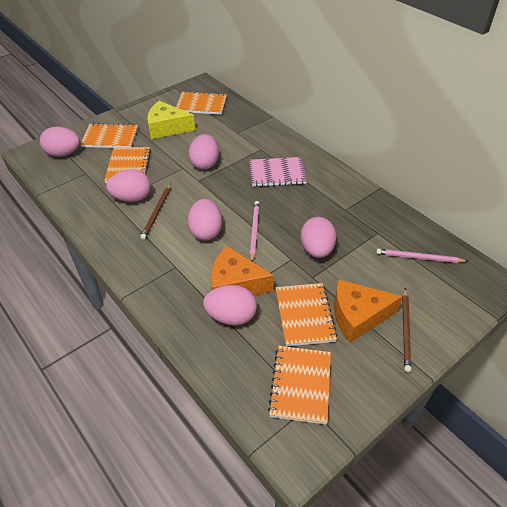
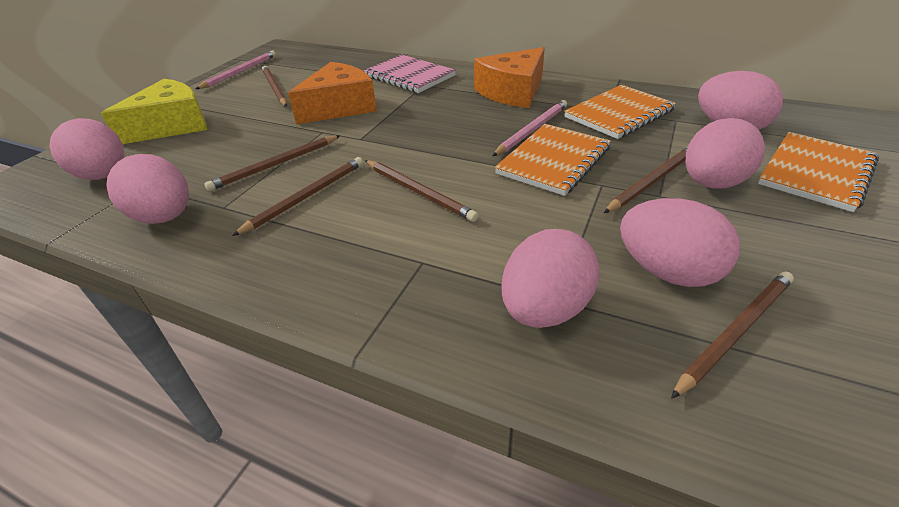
brown pencil: [140,184,171,240] [402,288,411,372] = 2 -> [204,135,340,191] [232,157,363,236] [262,66,287,107] [365,160,478,222] [604,147,688,213] [671,272,794,399] = 6
orange notebook: [80,123,138,148] [104,147,151,183] [176,91,227,115] [268,346,331,425] [276,283,338,346] = 5 -> [495,124,611,196] [564,85,676,139] [758,132,879,212] = 3

